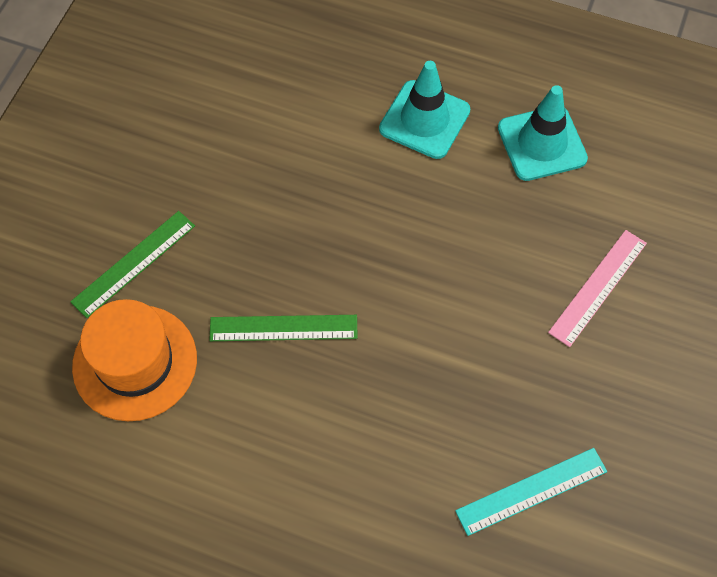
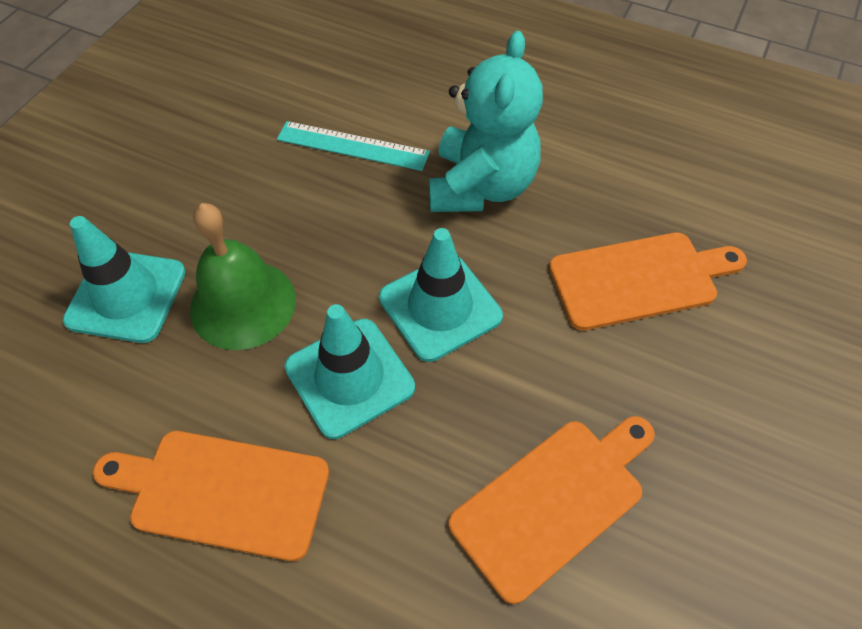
green bell: none = 0 -> [190,203,296,350] = 1
green ruler: [70,211,195,318] [209,315,358,341] = 2 -> none = 0
orange cutting board: none = 0 -> [93,431,329,561] [448,416,655,604] [549,232,747,331] = 3
orange hat: [72,299,197,421] = 1 -> none = 0
pink ruler: [548,230,647,347] = 1 -> none = 0
turquoise teddy bear: none = 0 -> [429,31,543,212] = 1
turquoise traffic cone: [379,61,470,159] [498,85,588,181] = 2 -> [63,216,186,343] [285,304,415,439] [379,228,503,362] = 3

